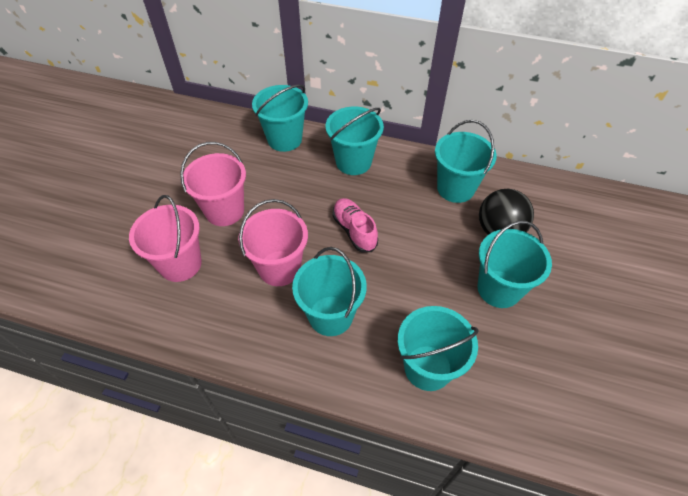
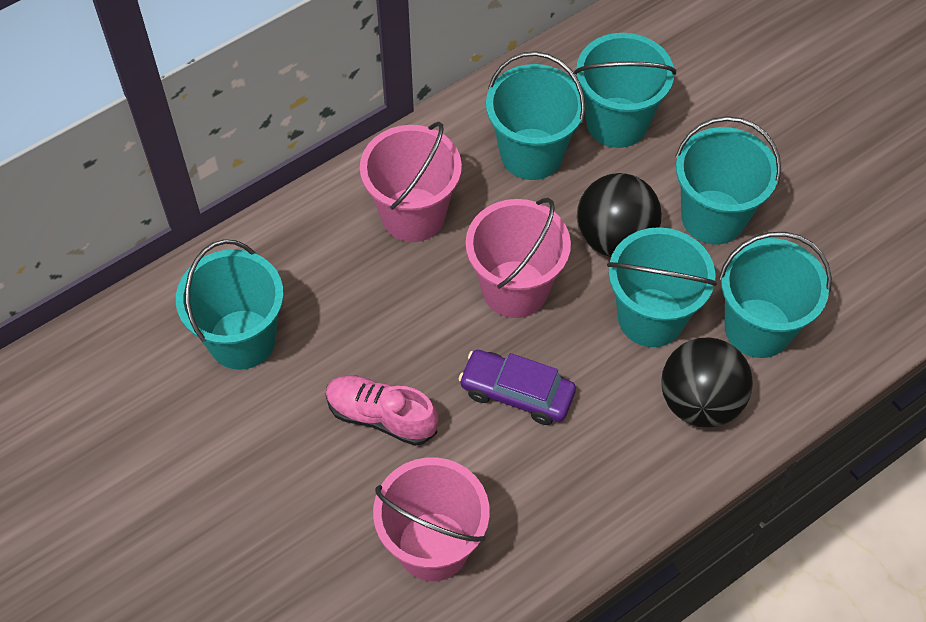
black ball: [479,189,534,235] = 1 -> [577,173,662,257] [661,337,753,428] = 2
purple car: none = 0 -> [458,350,576,425] = 1

